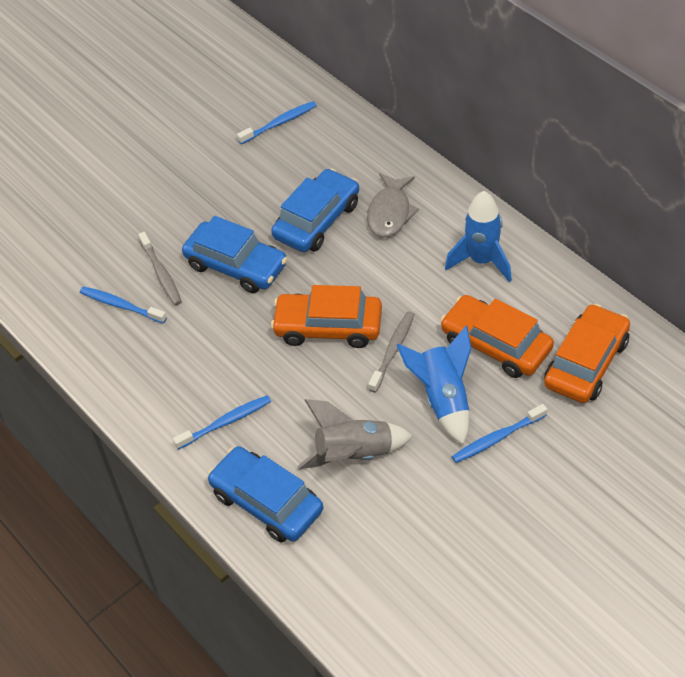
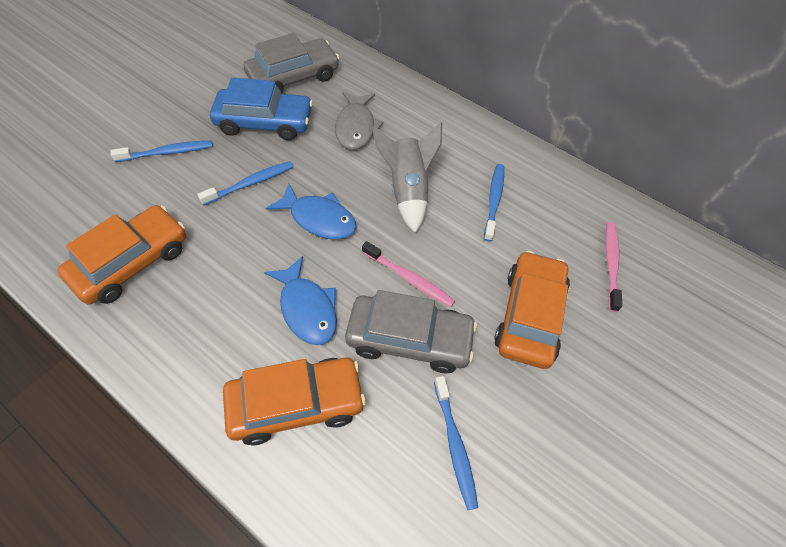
blue car: [182,216,287,293] [208,446,323,543] [271,169,359,252] = 3 -> [210,77,313,141] = 1
blue fish: none = 0 -> [264,256,337,345] [266,183,356,239] = 2
blue rocket: [397,326,471,445] [445,191,512,282] = 2 -> none = 0
grey car: none = 0 -> [244,33,339,94] [345,290,477,373] = 2
grey toothbrush: [138,232,182,305] [368,311,415,393] = 2 -> none = 0
pink toothbrush: none = 0 -> [362,241,455,307] [606,222,622,312] = 2

